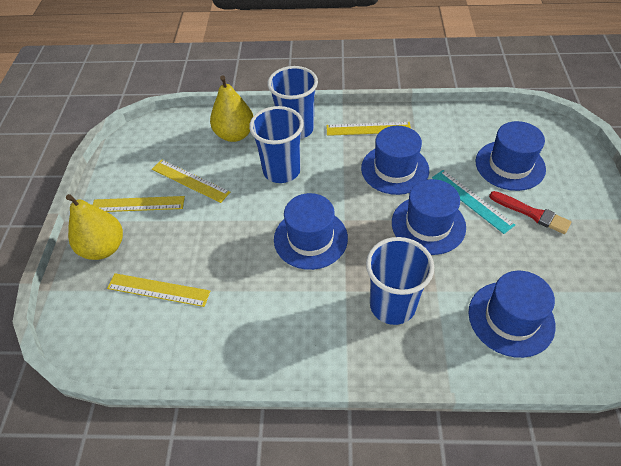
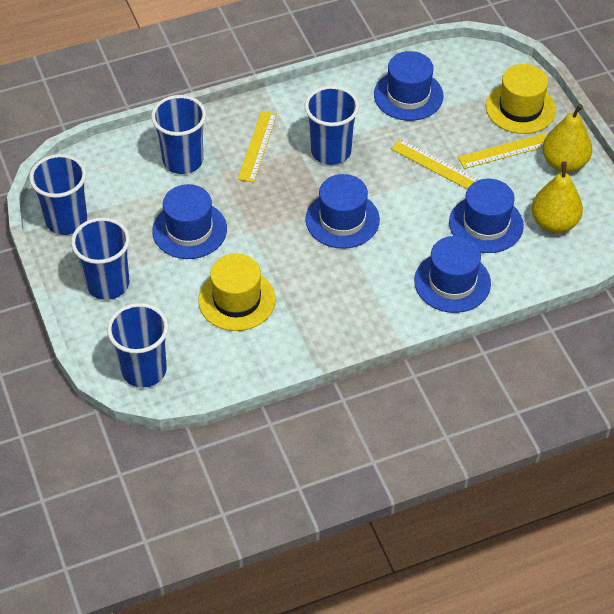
blue cup: [249,106,304,183] [267,66,318,139] [366,237,434,325] = 3 -> [29,154,87,235] [71,217,130,300] [107,303,168,387] [151,95,206,174] [305,86,359,165] = 5
red brush: [489,191,571,234] = 1 -> none = 0
turquoise ruler: [432,170,515,234] = 1 -> none = 0
yellow hat: none = 0 -> [198,253,276,331] [486,64,556,134] = 2
yellow ruler: [93,196,185,212] [107,273,210,307] [152,160,230,203] [326,122,411,136] = 4 -> [238,111,277,182] [391,139,479,189] [458,133,546,169] = 3

